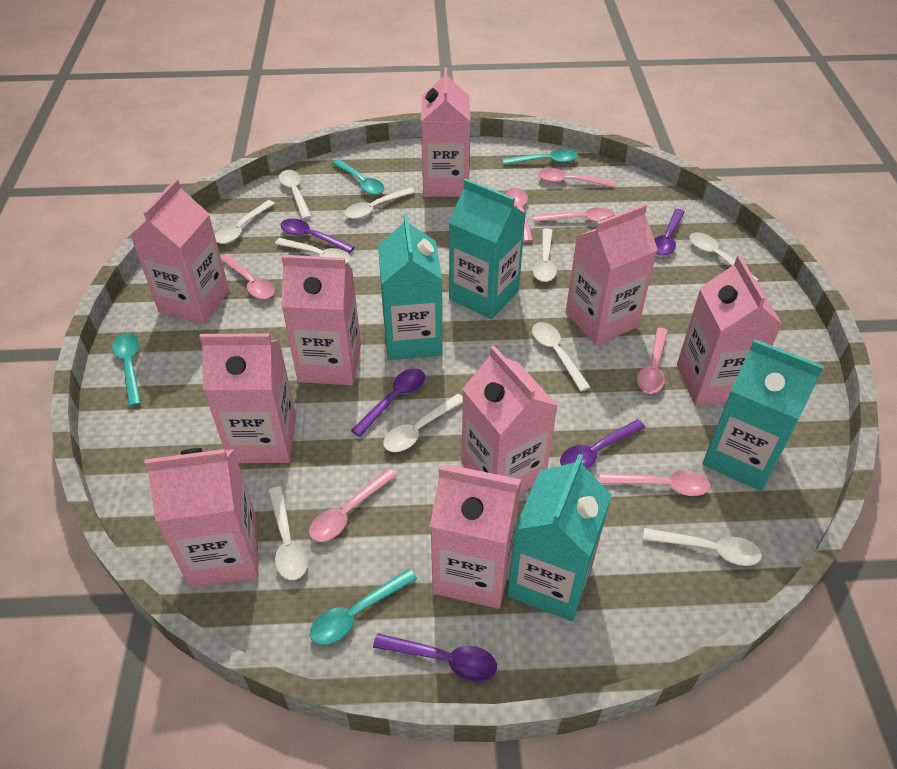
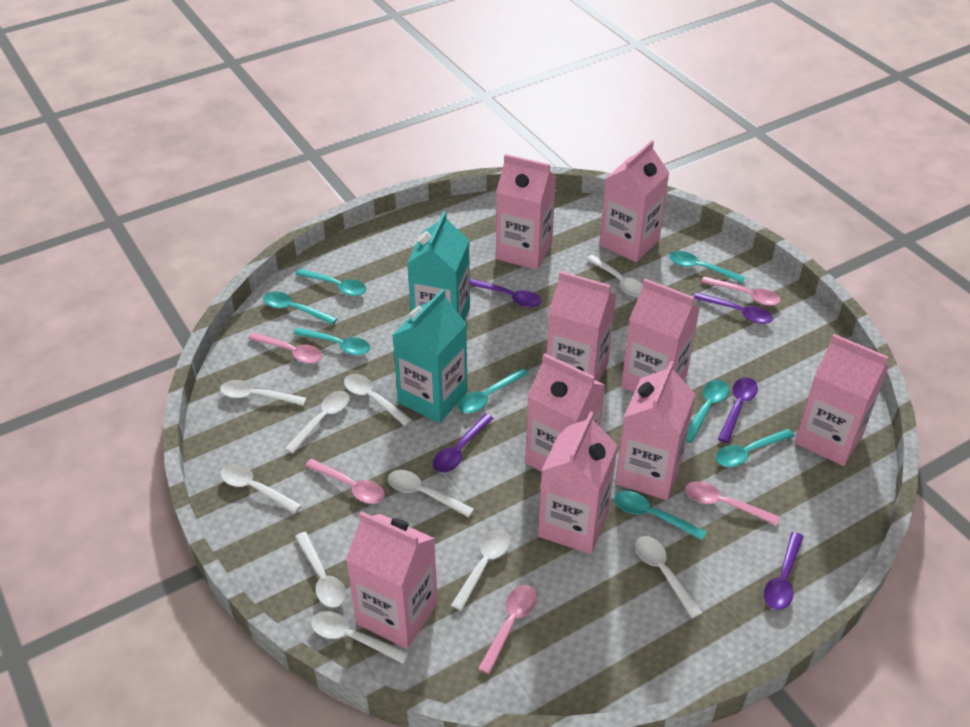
pink spoon: [221,254,275,299] [309,468,397,542] [506,188,533,243] [534,207,615,222] [538,168,615,187] [600,471,710,496] [637,328,668,394] = 7 -> [248,332,323,363] [305,459,385,504] [478,585,537,674] [685,481,780,526] [701,276,781,306] = 5
turquoise carton: [378,214,443,360] [449,178,526,319] [507,454,611,621] [702,339,824,491] = 4 -> [392,289,468,423] [407,211,470,321] = 2
turquoise spoon: [112,333,141,407] [310,569,417,645] [332,159,384,195] [503,149,578,165] = 4 -> [263,291,337,325] [293,327,371,355] [295,269,366,296] [458,368,529,413] [614,491,706,540] [669,251,746,283] [686,380,729,443] [716,429,794,467] = 8

